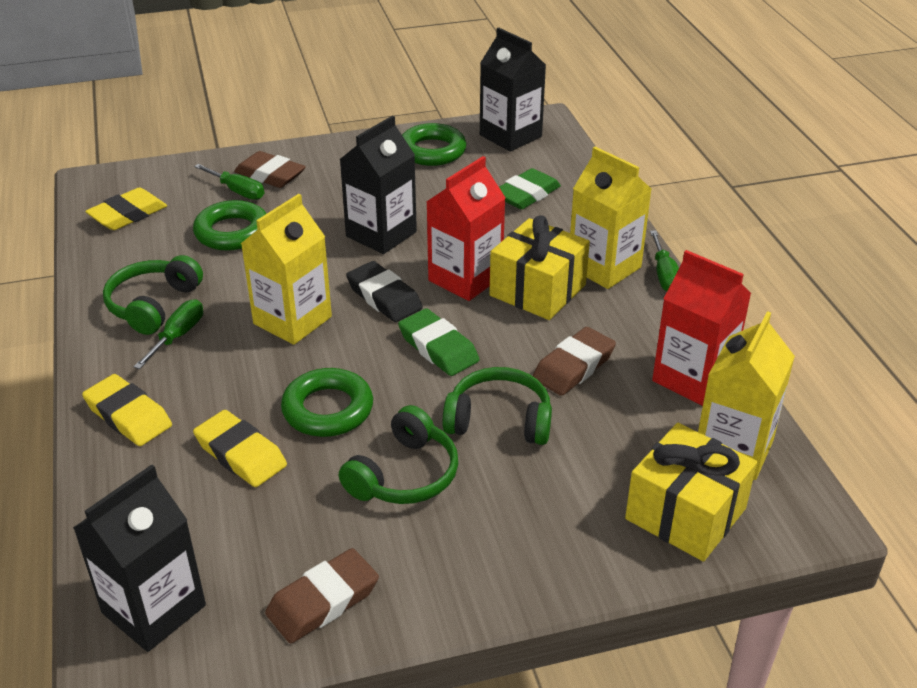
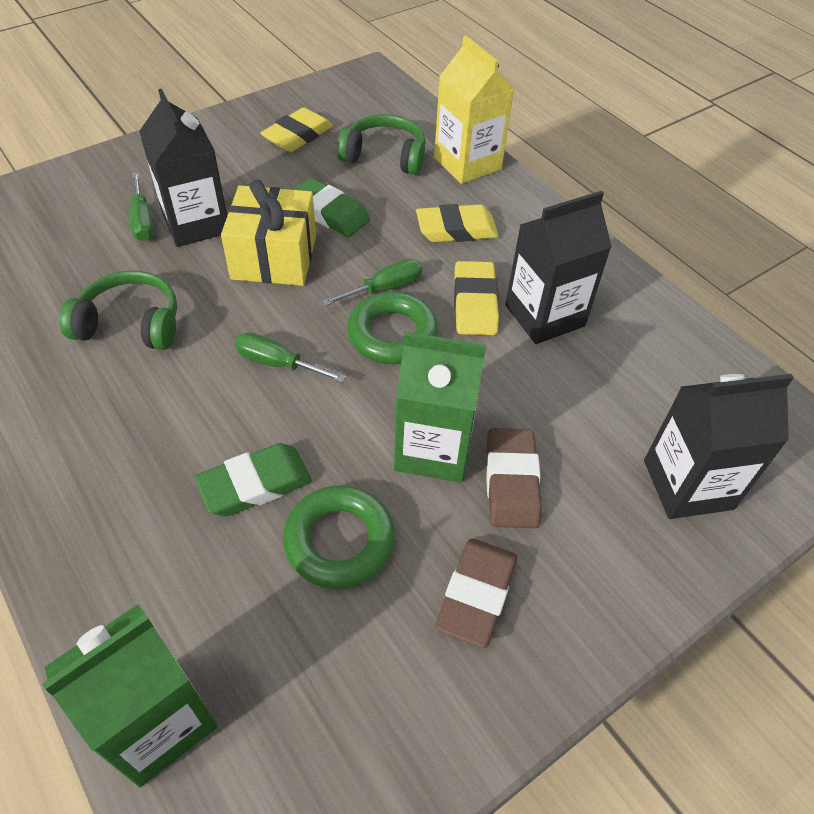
black eraser: [346,261,423,322] = 1 -> none = 0
brown eraser: [234,151,306,188] [265,548,379,644] [533,327,616,396] = 3 -> [435,538,517,648] [486,428,542,528] = 2
green carton: none = 0 -> [42,604,217,787] [394,332,486,483] = 2
green headphones: [103,255,203,335] [339,405,458,504] [442,367,552,445] = 3 -> [59,271,177,350] [337,114,426,175] = 2
green ring: [193,200,267,251] [281,368,373,437] [402,123,466,166] = 3 -> [283,485,395,589] [347,292,438,364] = 2
red carton: [427,156,506,301] [652,250,751,406] = 2 -> none = 0
yellow carton: [241,194,332,345] [570,147,652,289] [698,311,795,480] = 3 -> [434,36,514,184] = 1
yellow gift: [490,215,590,320] [625,423,757,562] = 2 -> [221,180,316,286] = 1

